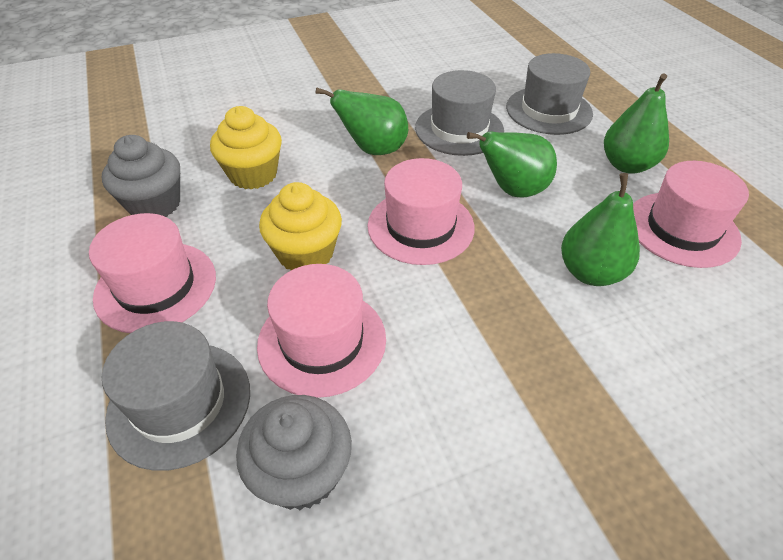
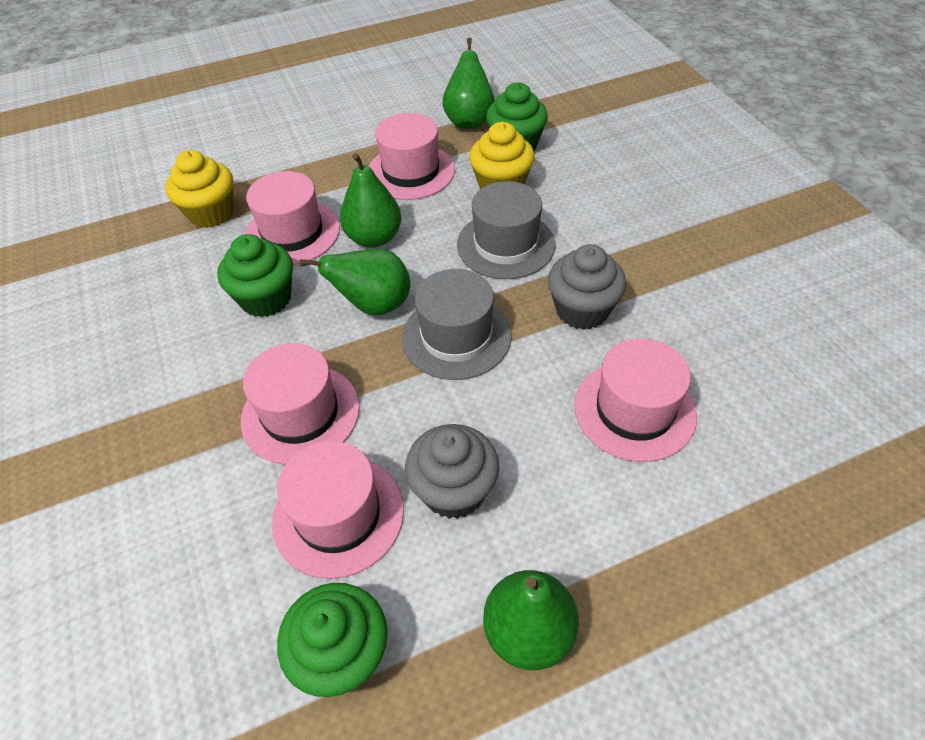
green cupcake: none = 0 -> [217,234,293,317] [277,583,388,697] [486,82,548,151] = 3
grey hat: [102,321,250,471] [415,70,504,156] [506,53,593,135] = 3 -> [402,269,512,380] [457,181,556,279] = 2
pink hat: [89,213,216,333] [257,264,386,398] [367,158,475,265] [633,161,749,268] = 4 -> [241,343,360,465] [245,171,340,265] [272,441,404,579] [369,113,455,200] [574,338,697,462] = 5

